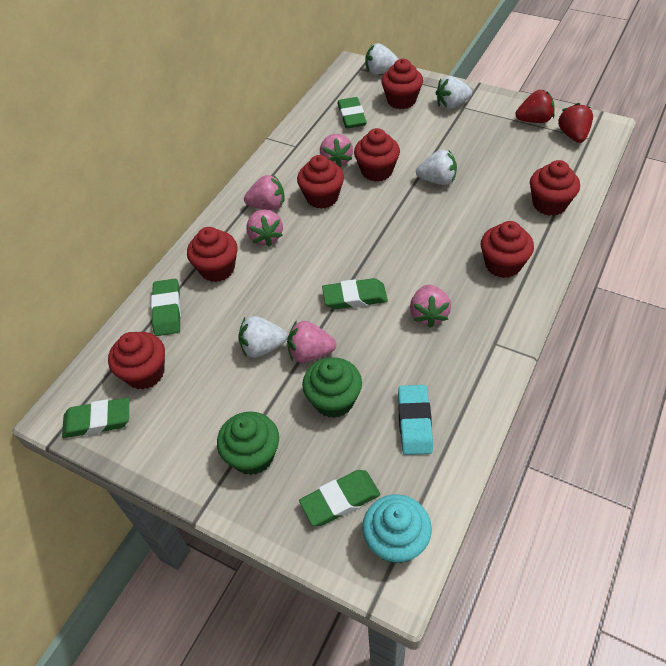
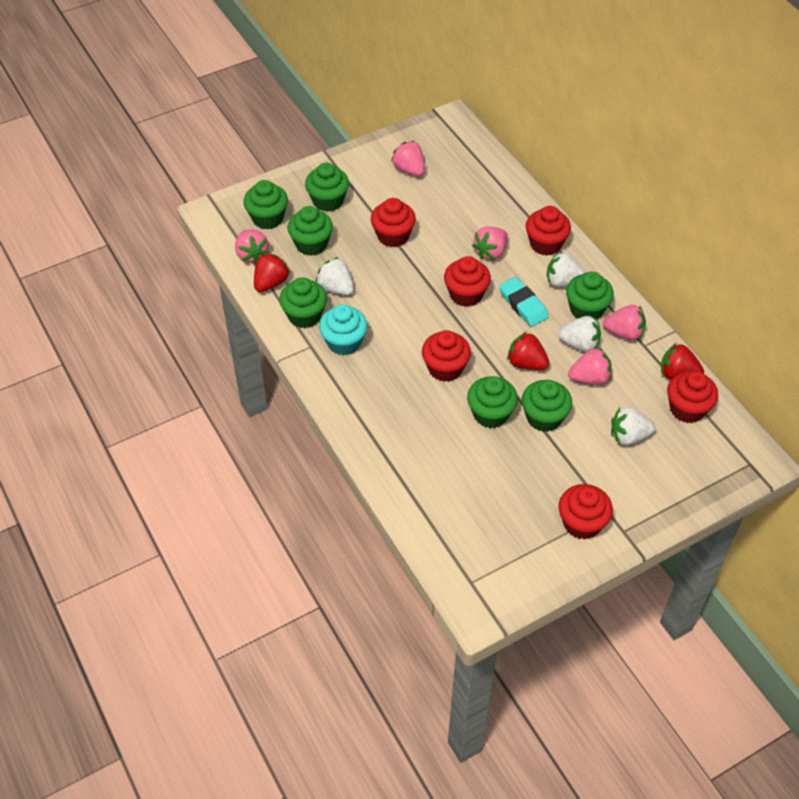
green cupcake: [217,411,279,475] [302,357,362,418] = 2 -> [244,180,288,229] [279,277,327,328] [288,206,333,256] [305,163,349,212] [467,376,518,428] [521,380,572,432] [566,271,614,320] = 7
green eraser: [62,398,129,438] [151,279,181,336] [299,470,380,526] [322,278,388,309] [337,97,367,128] = 5 -> none = 0
red cupcake: [108,332,165,390] [187,227,238,282] [297,155,344,209] [354,128,400,182] [381,59,423,109] [481,221,534,278] [530,160,580,216] = 7 -> [371,198,416,247] [422,330,471,382] [444,256,491,307] [526,206,571,256] [559,484,613,540] [667,371,718,423] = 6
red strawberry: [515,90,555,123] [558,103,593,143] = 2 -> [254,253,290,292] [507,332,550,370] [661,343,704,380] = 3

